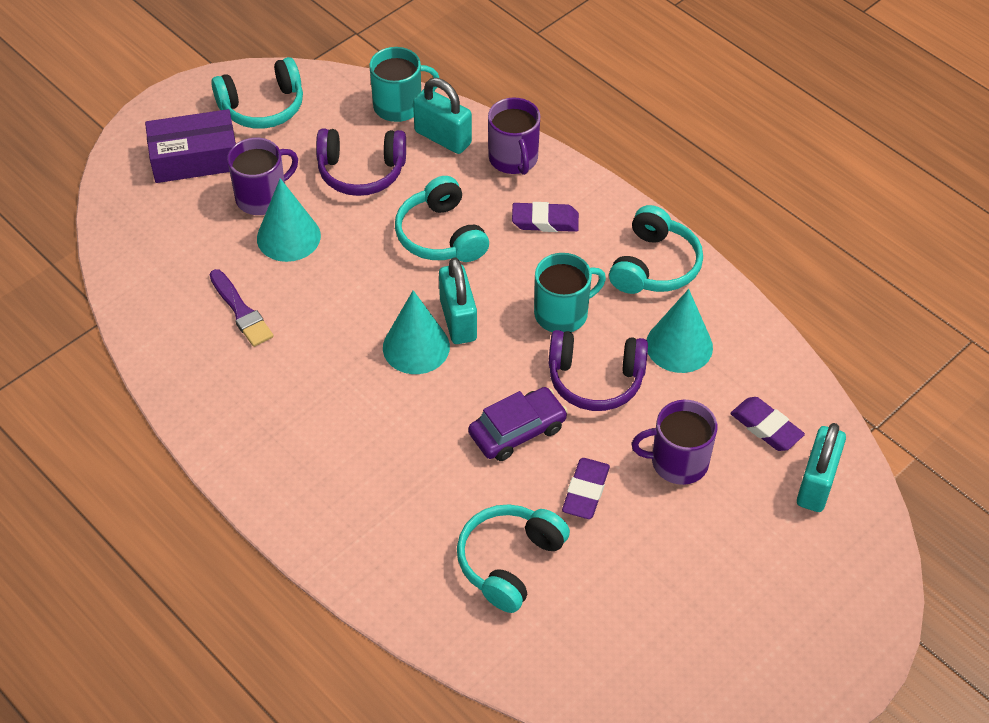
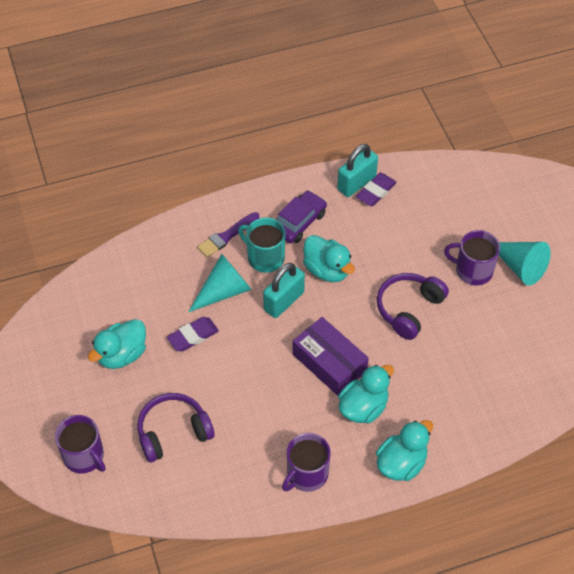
purple eraser: [512,202,579,232] [562,458,610,519] [730,397,805,451] = 3 -> [167,317,219,352] [356,173,397,206] = 2
turquoise cone: [257,178,321,262] [383,290,450,374] [647,289,713,373] = 3 -> [188,254,252,312] [499,242,551,285] = 2
turquoise duck: none = 0 -> [88,319,146,369] [303,235,355,282] [338,365,394,423] [376,420,433,481] = 4
turquoise headphones: [211,57,303,129] [395,176,489,262] [457,504,570,613] [609,205,703,294] = 4 -> none = 0
turquoise mug: [369,47,439,122] [534,253,606,332] = 2 -> [238,218,285,273] = 1
turquoise padlock: [413,78,472,154] [439,258,477,344] [797,423,846,512] = 3 -> [263,263,305,318] [337,144,378,197] = 2

